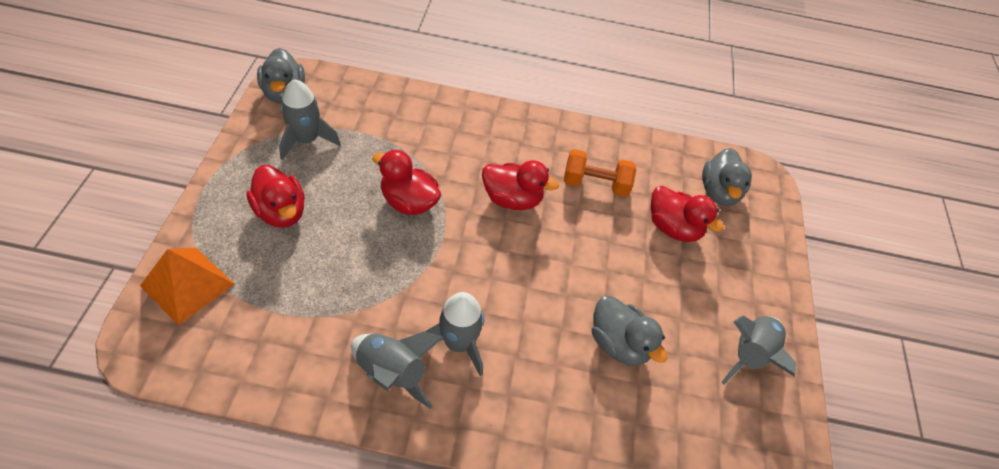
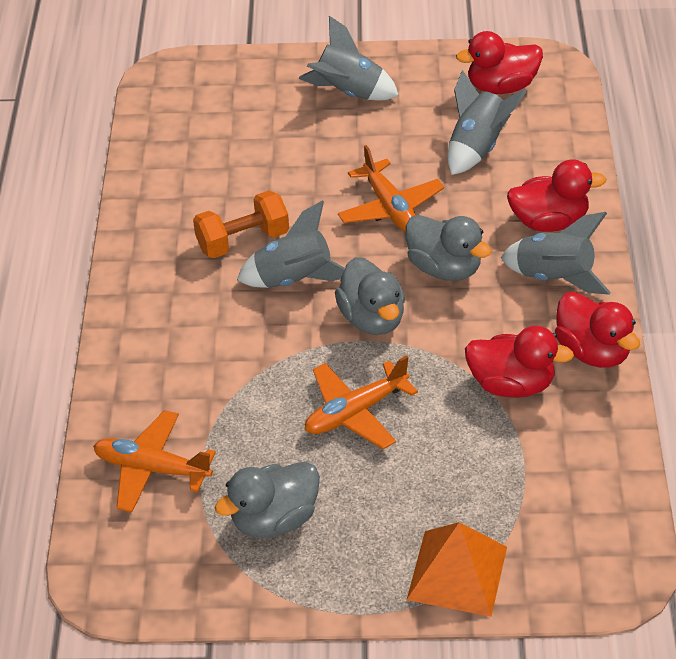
orange plane: none = 0 -> [93,410,216,513] [305,355,418,449] [338,145,444,232] = 3

